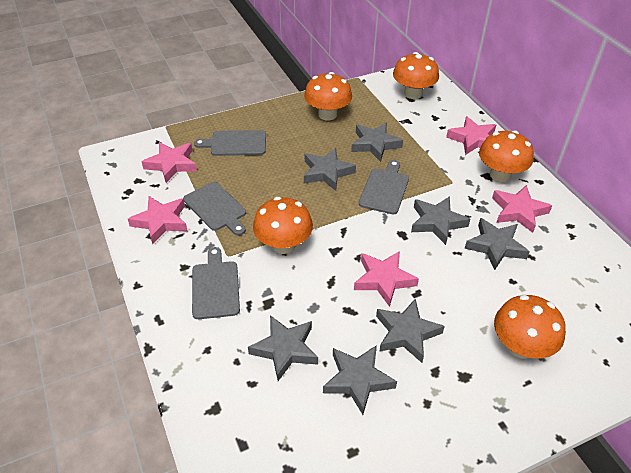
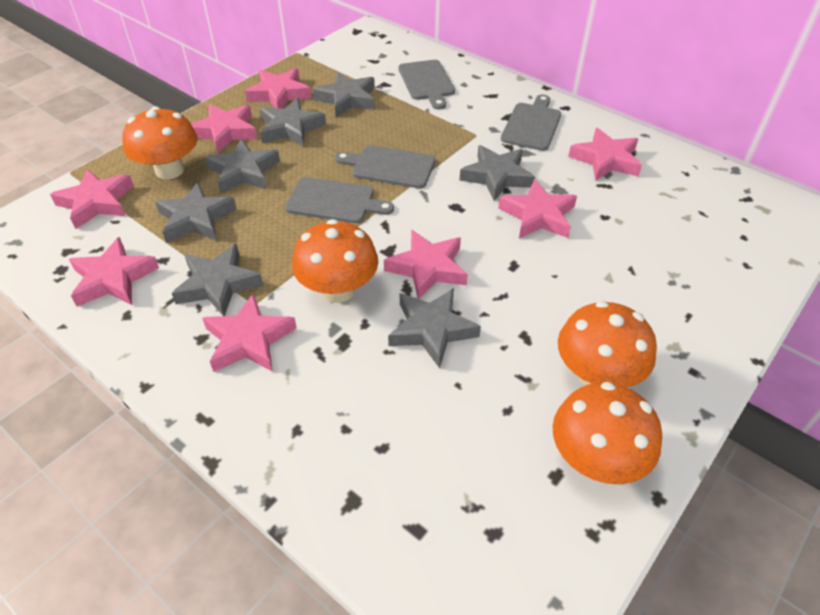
orange mushroom: [253,197,313,254] [304,72,352,120] [393,52,439,99] [479,130,534,182] [494,295,566,359] = 5 -> [122,107,198,180] [292,219,378,303] [552,382,662,484] [558,301,657,387] = 4
pink star: [128,196,188,244] [142,142,197,183] [354,251,419,307] [446,116,496,155] [492,185,552,233] = 5 -> [50,169,134,229] [69,237,159,307] [191,104,258,153] [202,294,297,372] [245,68,311,108] [384,230,468,299] [498,179,577,238] [568,128,642,181] = 8

